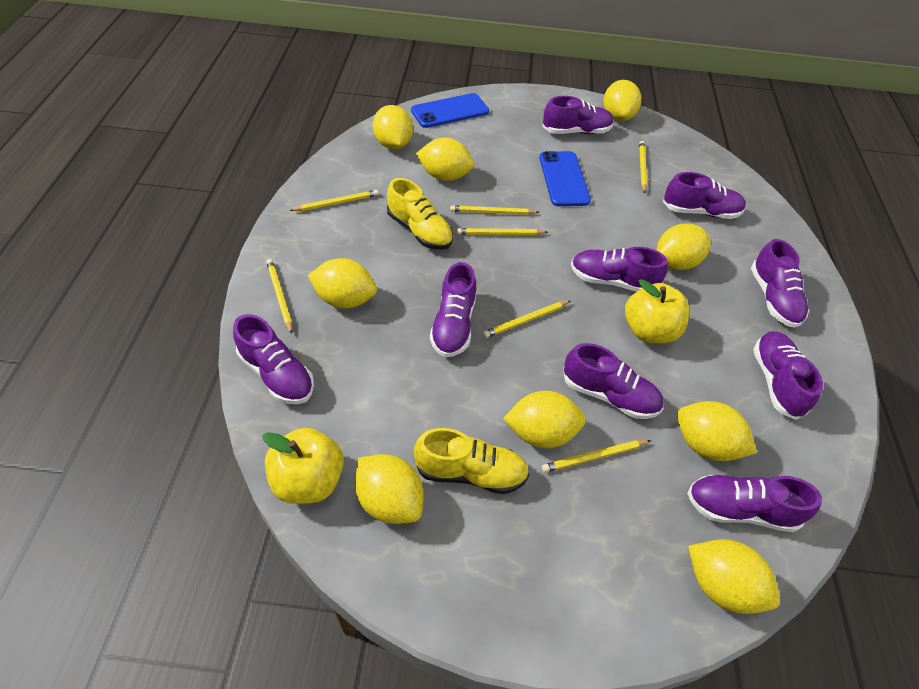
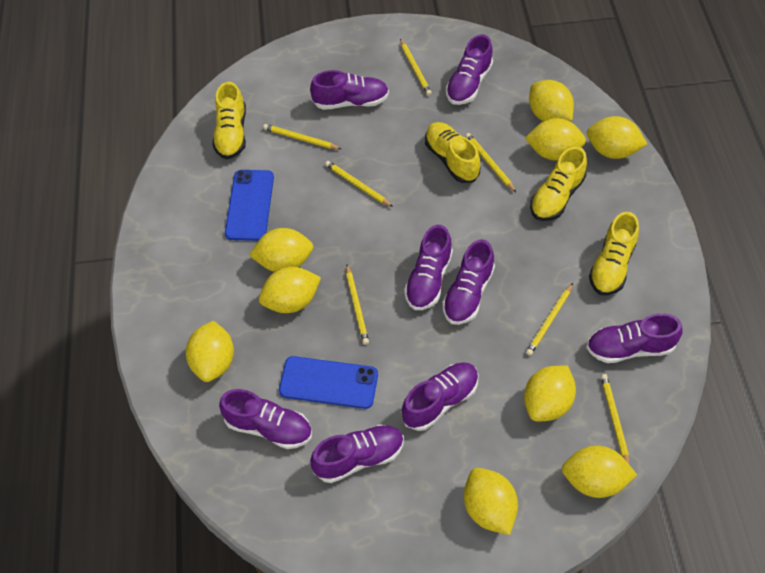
purple shoe: [233,314,314,404] [430,262,476,357] [542,96,614,134] [563,343,663,419] [571,247,668,292] [663,172,746,219] [687,475,822,532] [751,239,809,328] [753,331,823,420] = 9 -> [219,389,312,449] [310,70,389,110] [310,425,404,483] [402,362,479,431] [404,225,453,310] [442,239,495,325] [446,34,493,105] [586,313,683,363] = 8
yellow apple: [262,428,344,504] [625,279,689,344] = 2 -> none = 0
yellow shoe: [387,178,453,250] [414,428,529,494] = 2 -> [213,82,246,159] [425,122,481,183] [530,147,587,221] [589,212,639,295] = 4

